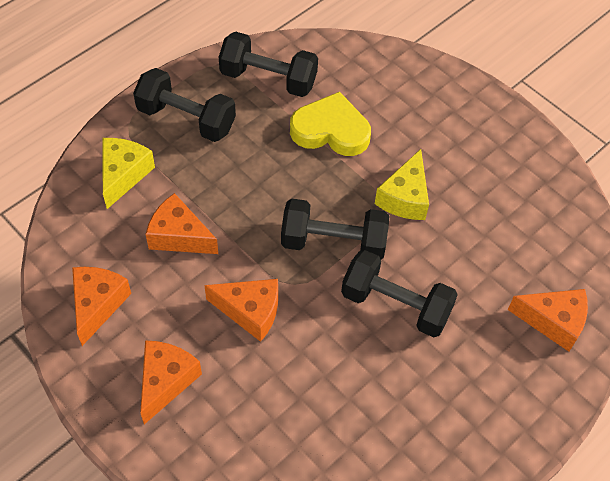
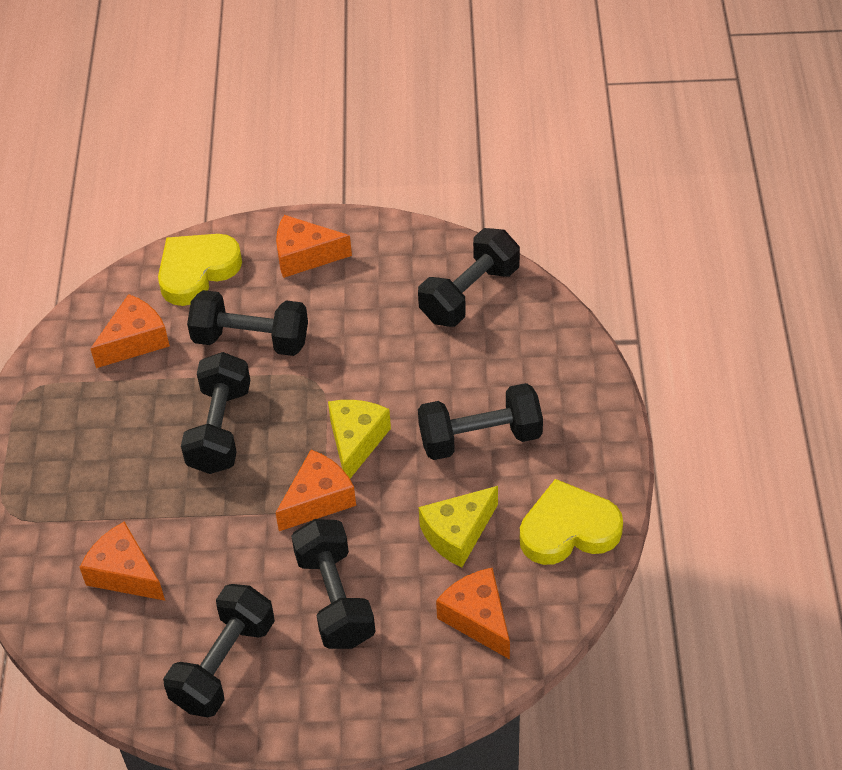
black dumbbell: [133,68,236,142] [219,31,318,97] [281,199,389,260] [341,250,458,338] = 4 -> [163,584,275,717] [181,352,250,474] [187,290,308,356] [291,519,375,649] [418,228,520,327] [418,383,543,460] = 6
yellow heart: [290,92,371,156] = 1 -> [158,234,242,306] [520,479,623,565] = 2

